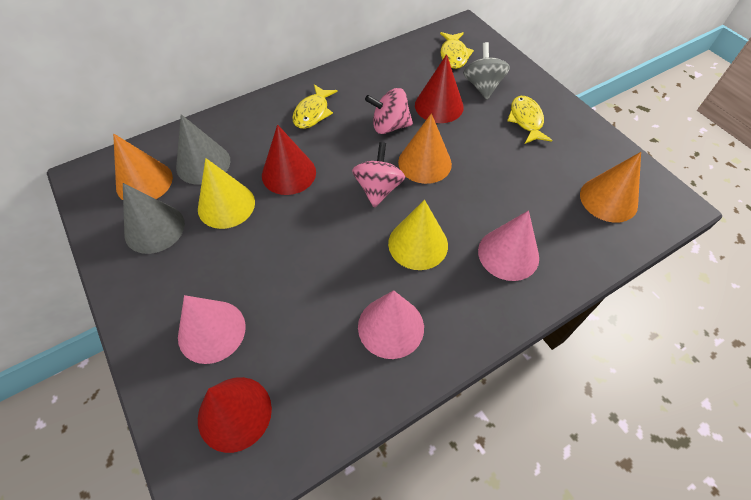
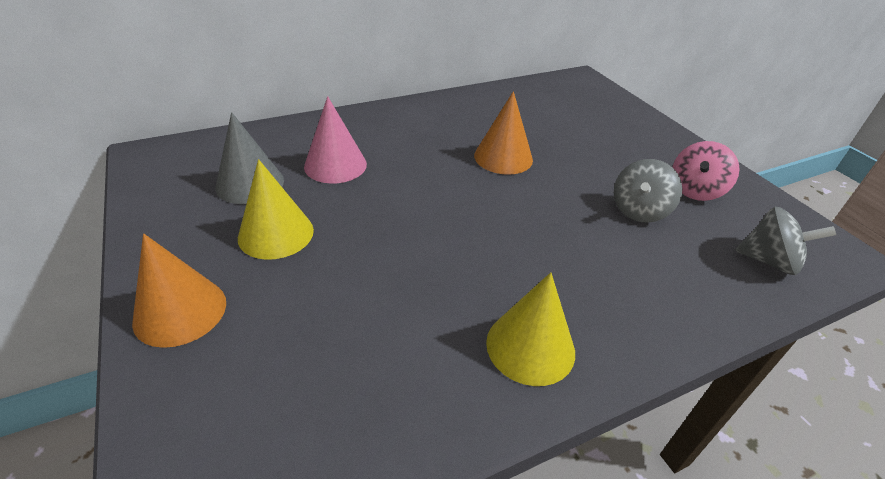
grey cone: [123,183,185,254] [176,114,230,185] = 2 -> [215,112,284,204] = 1
grey spinning top: [463,42,510,99] = 1 -> [614,159,682,223] [735,207,836,275] = 2
orange cone: [113,133,173,200] [398,113,452,184] [580,152,641,223] = 3 -> [132,234,226,348] [474,91,533,175] = 2
pink cone: [178,295,246,364] [358,290,424,359] [478,210,539,281] = 3 -> [304,96,367,183] = 1
pink spinning top: [352,142,405,208] [365,88,413,134] = 2 -> [673,141,740,201] = 1
red cone: [198,377,272,453] [262,124,316,195] [415,54,464,123] = 3 -> none = 0
yellow fish: [292,84,338,129] [440,32,474,69] [507,96,552,144] = 3 -> none = 0

